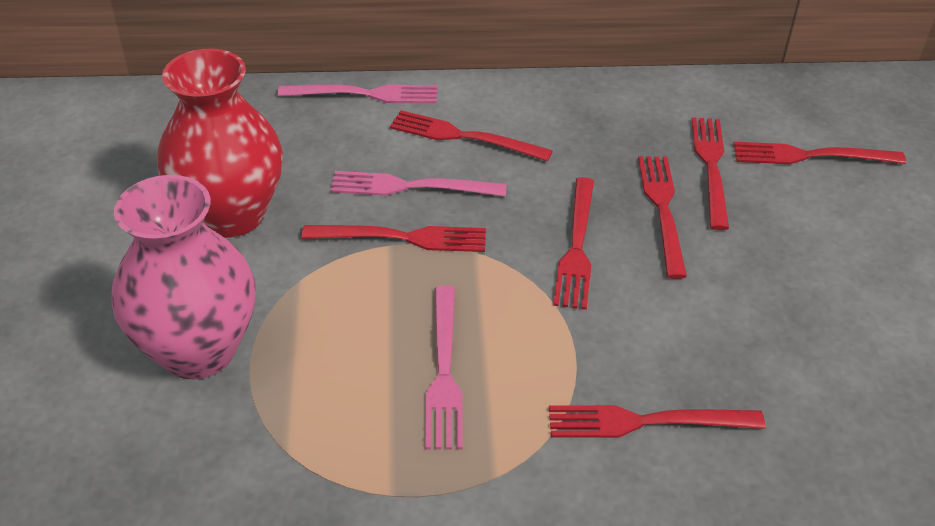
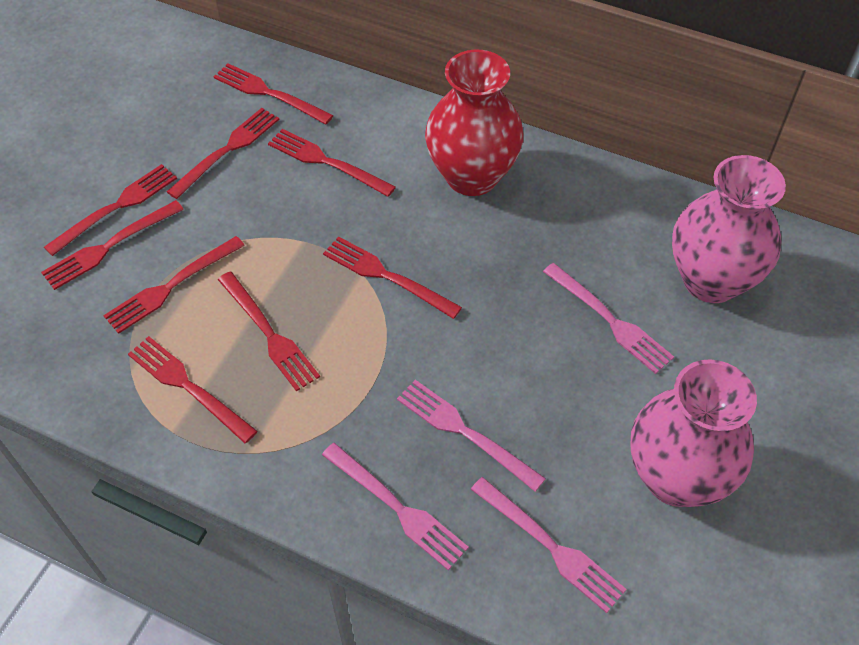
pink fork: [278,84,437,104] [331,171,507,197] [425,285,463,450] = 3 -> [322,443,469,570] [397,380,546,491] [471,477,626,613] [543,263,674,374] = 4
pink vase: [112,175,256,379] = 1 -> [631,359,757,507] [672,155,786,303] = 2
red fork: [302,225,486,252] [390,110,553,161] [549,405,766,438] [553,177,594,310] [638,156,687,279] [691,117,729,230] [733,142,906,164] = 7 -> [41,200,184,290] [44,164,177,256] [103,236,245,334] [128,336,258,443] [167,108,279,199] [214,63,334,125] [218,272,320,392] [268,129,396,197] [323,236,462,319] = 9

